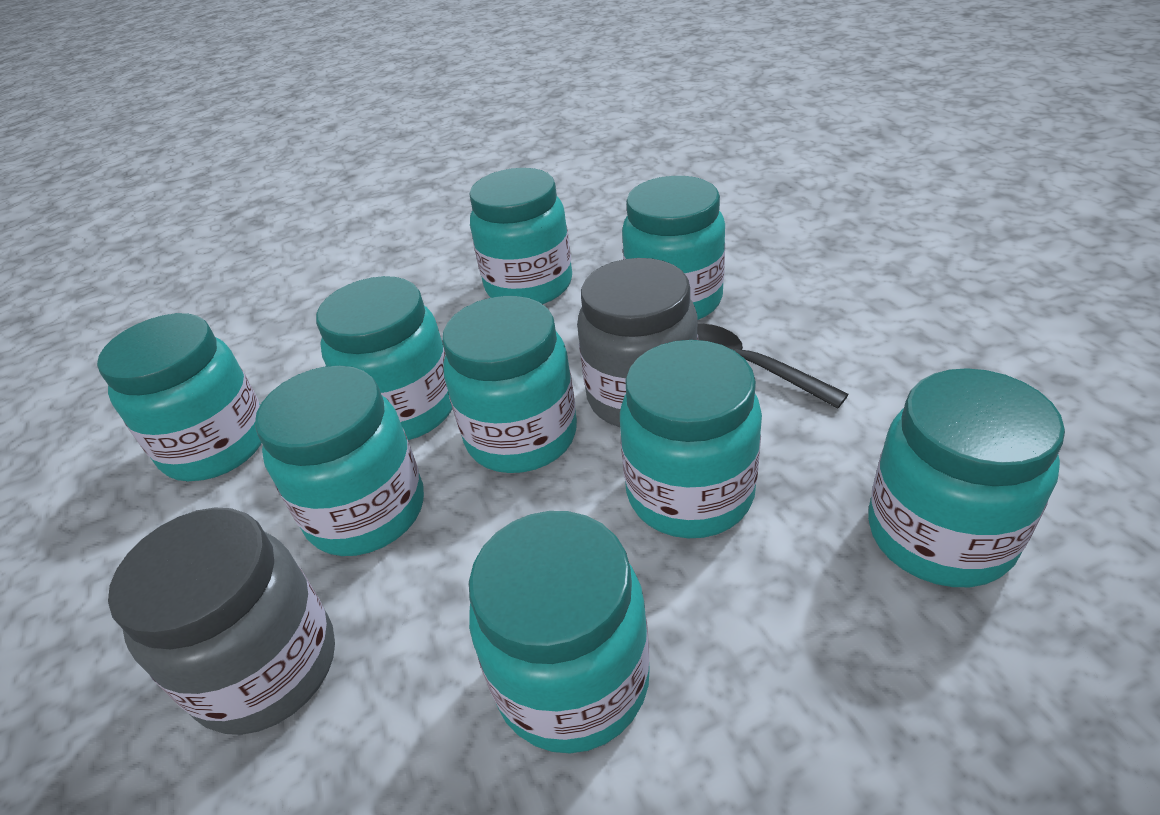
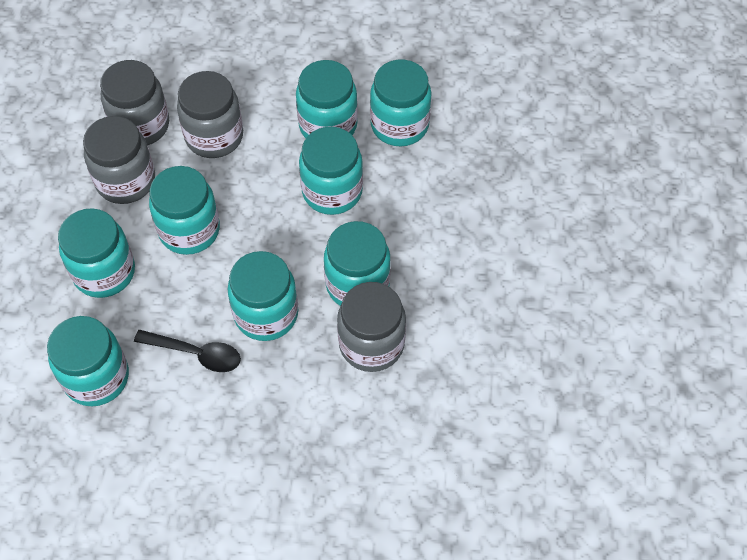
grey jar: [108,508,335,735] [577,258,698,427] = 2 -> [83,116,155,204] [100,60,169,145] [177,71,243,158] [337,282,406,372] = 4
turquoise jar: [97,313,262,481] [255,365,424,556] [316,276,452,440] [442,296,577,473] [469,511,650,753] [470,168,572,304] [620,340,762,538] [622,176,725,320] [868,368,1065,587] = 9 -> [47,316,129,406] [58,208,135,298] [149,166,220,255] [228,251,298,341] [296,60,358,138] [299,127,363,215] [324,221,391,306] [370,59,432,146] = 8

